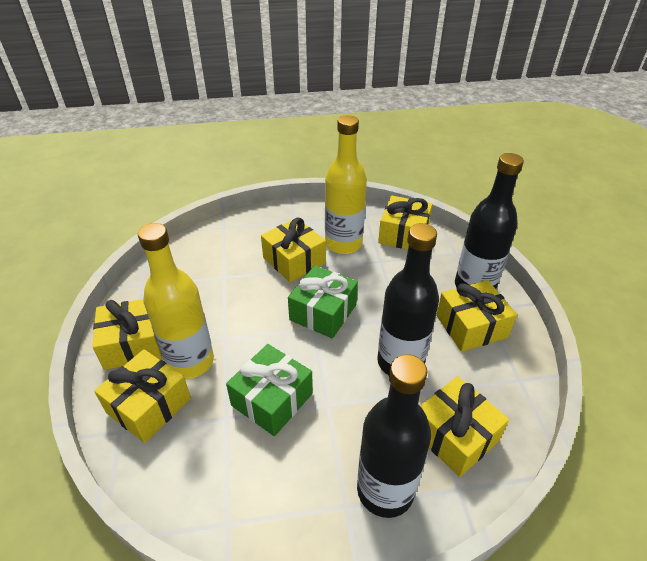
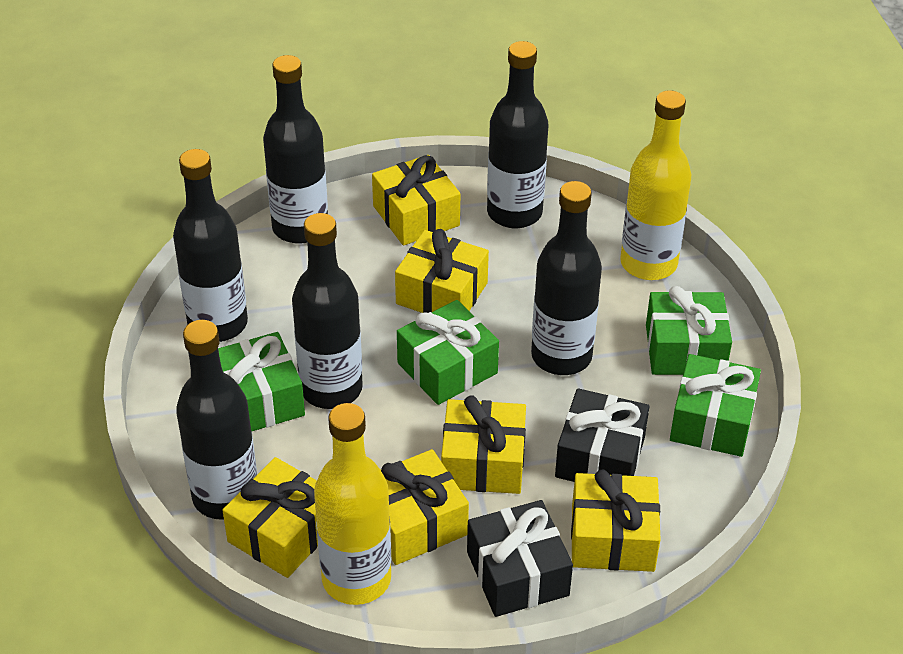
black bottle: [357,354,431,518] [377,223,439,375] [455,153,524,289] = 3 -> [173,149,248,342] [176,320,257,520] [263,55,328,244] [292,213,363,409] [487,41,548,228] [531,181,602,375] = 6
black gift: none = 0 -> [467,500,573,617] [555,388,650,482] = 2
green gift: [226,344,313,436] [288,265,358,338] = 2 -> [218,332,305,431] [397,300,499,405] [646,286,732,375] [670,354,761,457] = 4

